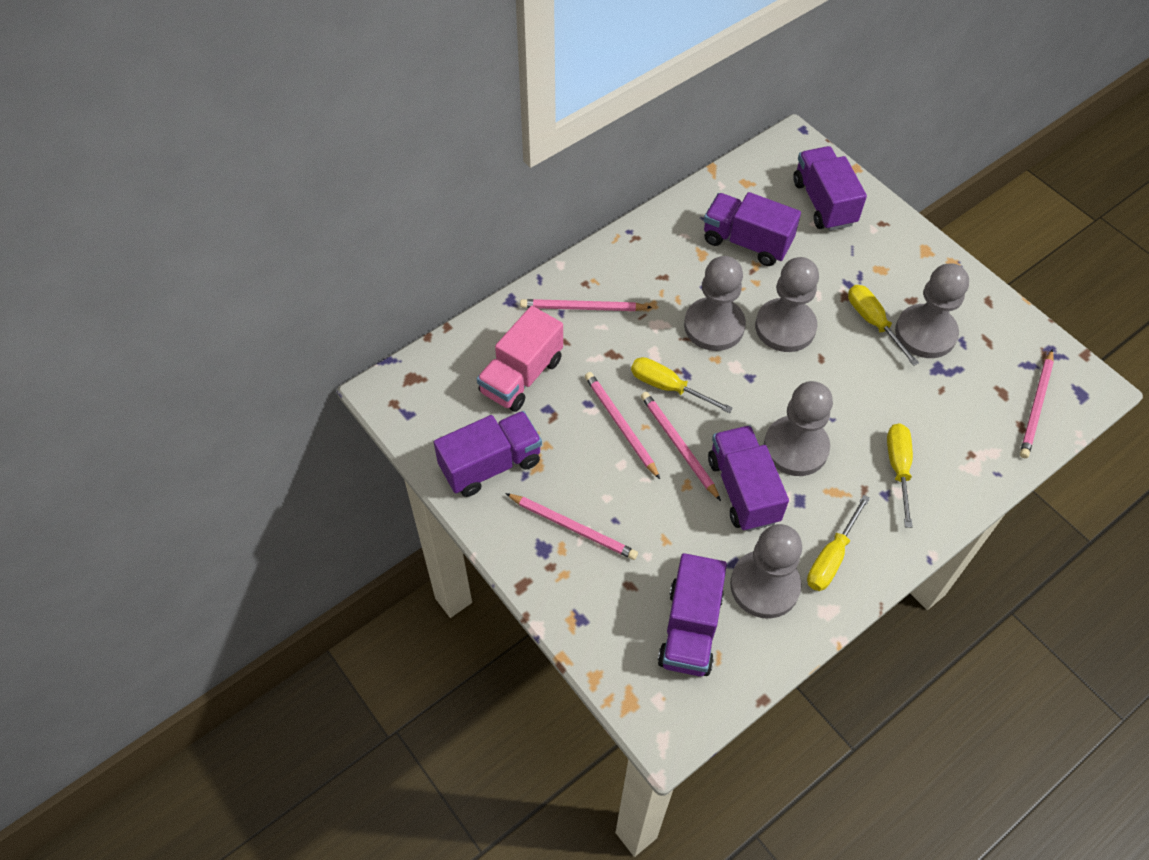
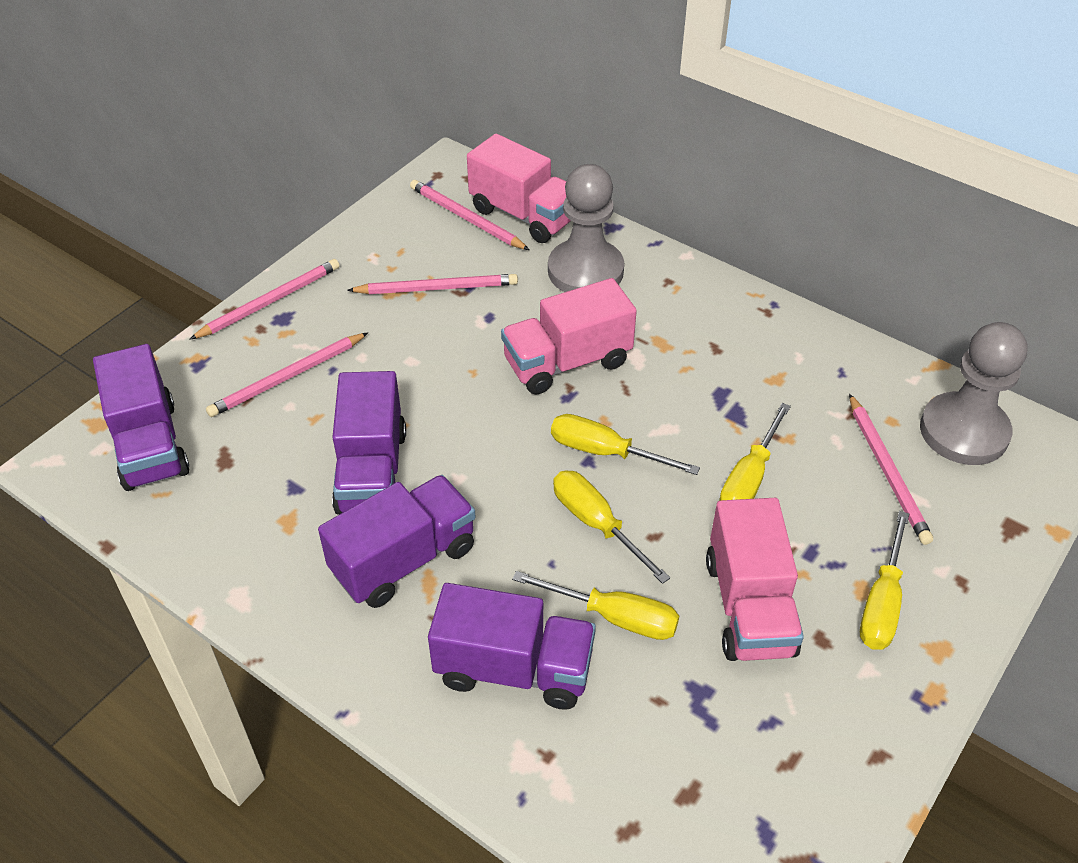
grey pawn: [684,256,746,351] [730,524,802,619] [755,257,819,352] [764,381,833,476] [895,263,969,358] = 5 -> [548,164,624,292] [920,322,1028,465] = 2
pink truck: [477,306,563,412] = 1 -> [467,134,571,243] [501,278,637,395] [706,498,804,661] = 3
purple truck: [434,411,542,497] [658,553,727,676] [704,192,801,266] [708,425,789,531] [793,146,867,231] = 5 -> [93,344,189,491] [318,475,476,608] [332,371,406,515] [428,583,596,710] = 4
yellow screwdriver: [631,357,733,413] [807,495,870,591] [848,285,919,366] [887,423,913,528] = 4 -> [512,571,679,640] [551,414,700,475] [553,471,670,584] [719,403,791,501] [860,511,909,650] = 5

